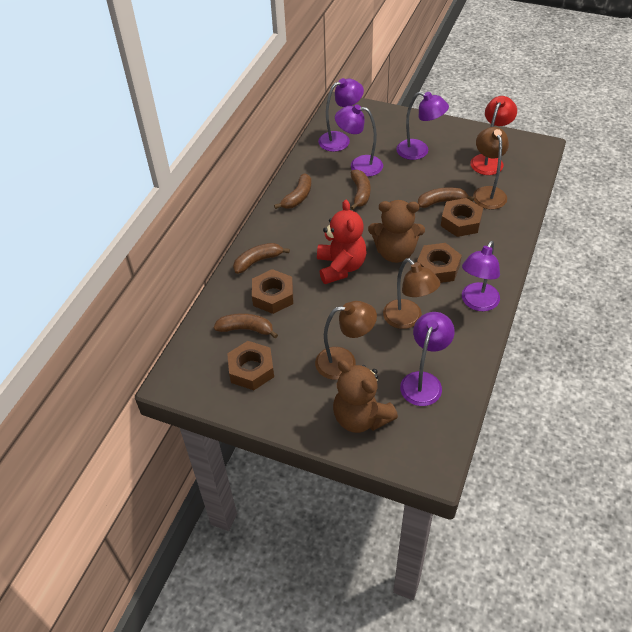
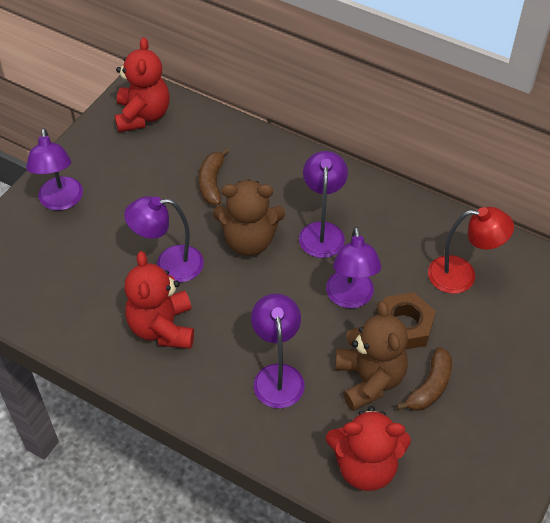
brown banana: [214,313,278,338] [233,243,290,274] [274,174,311,209] [350,170,370,210] [418,187,474,208] = 5 -> [199,148,230,205] [396,347,452,411] = 2
brown lamp: [315,301,377,380] [383,258,440,329] [473,127,509,210] = 3 -> none = 0
brown nut: [227,341,274,390] [252,269,293,314] [417,243,462,283] [441,198,483,237] = 4 -> [384,292,436,350] = 1
red teddy bear: [317,200,366,284] = 1 -> [115,37,170,132] [124,251,194,349] [326,406,411,491] = 3

